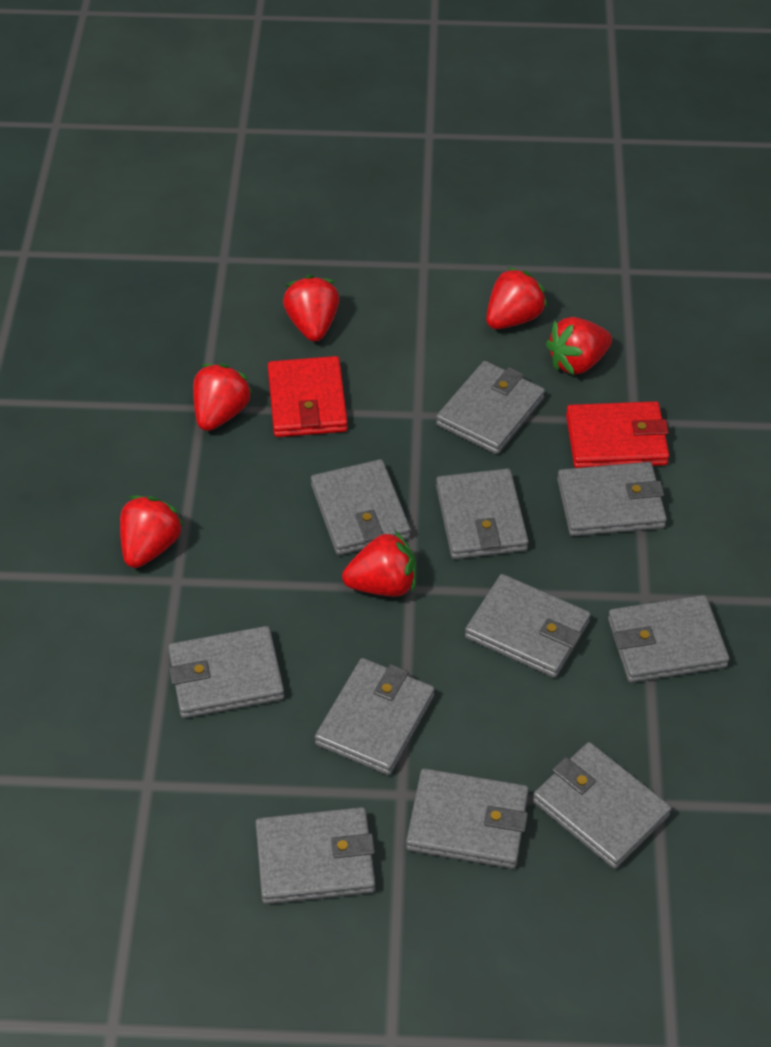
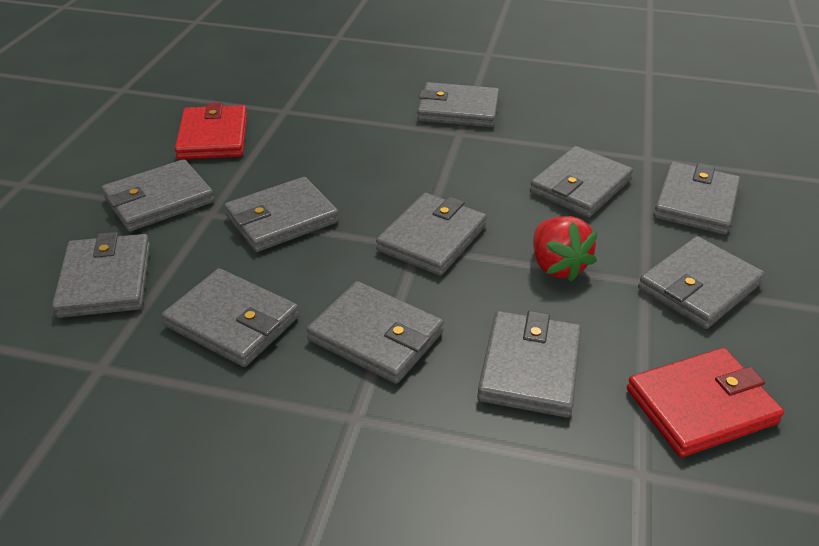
red strawberry: [120,496,184,568] [193,363,253,431] [283,275,340,342] [342,531,416,597] [486,267,548,329] [546,317,612,375] = 6 -> [533,216,598,282] = 1

